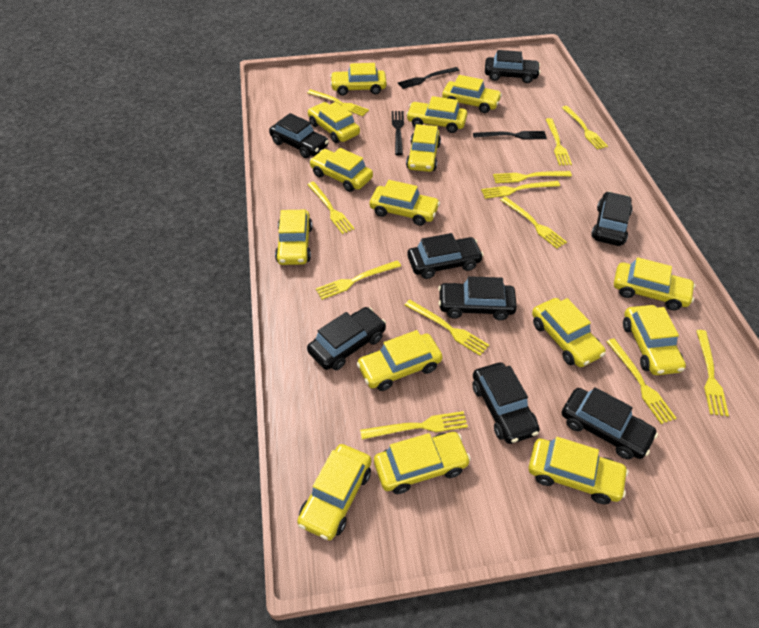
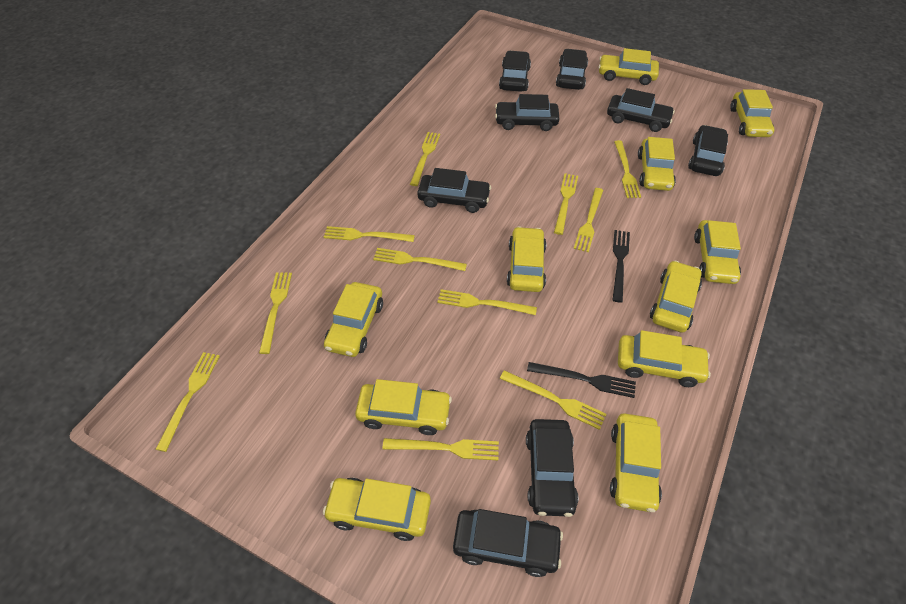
black fork: [392,111,404,155] [398,67,459,89] [473,131,547,140] = 3 -> [527,362,636,398] [612,230,630,303] = 2
yellow car: [275,210,313,265] [297,444,371,540] [308,102,360,143] [309,148,373,192] [330,63,387,95] [356,330,443,391] [370,180,440,226] [374,432,471,494] [406,96,467,133] [406,124,441,172] [442,75,502,113] [529,437,629,504] [532,298,606,367] [614,257,696,310] [623,305,686,375] = 15 -> [323,478,431,541] [324,282,383,357] [355,379,452,435] [507,226,547,292] [598,48,659,85] [610,413,662,512] [618,330,711,387] [638,137,676,191] [650,261,702,333] [694,220,741,284] [730,89,774,137] = 11
yellow fork: [307,89,369,116] [307,182,355,234] [316,260,401,300] [360,411,468,440] [405,299,489,356] [481,181,560,199] [493,171,572,183] [501,197,567,249] [546,118,572,166] [562,106,608,150] [606,338,676,424] [696,330,729,416] = 12 -> [155,352,220,452] [259,272,292,354] [324,226,415,242] [373,248,467,271] [382,438,499,460] [410,132,440,186] [437,289,537,315] [500,370,606,430] [554,174,578,235] [574,188,603,252] [614,140,641,198] = 11

